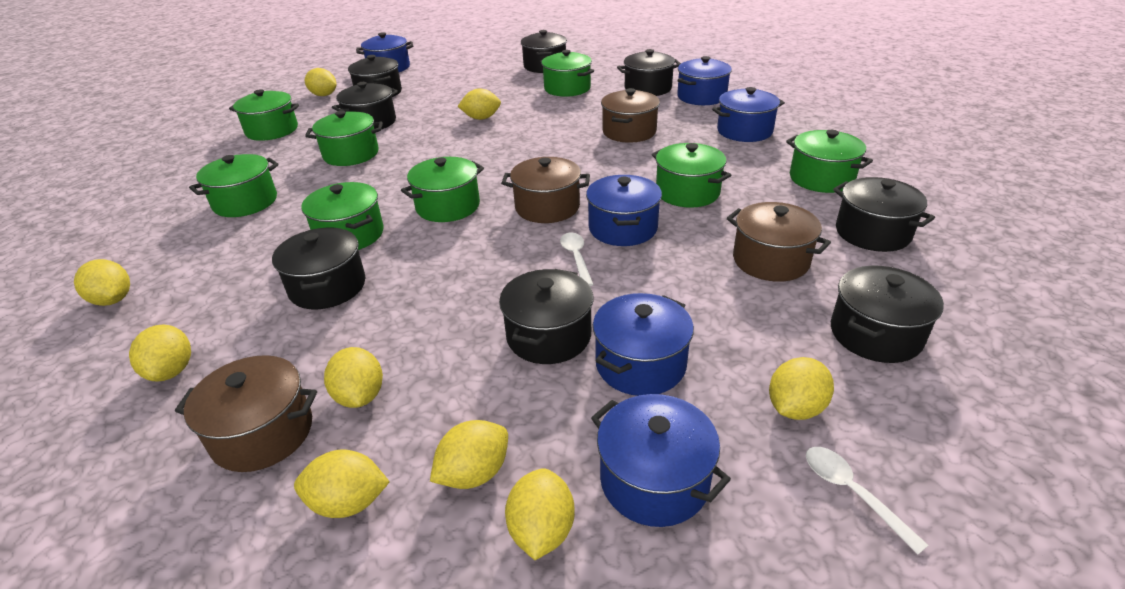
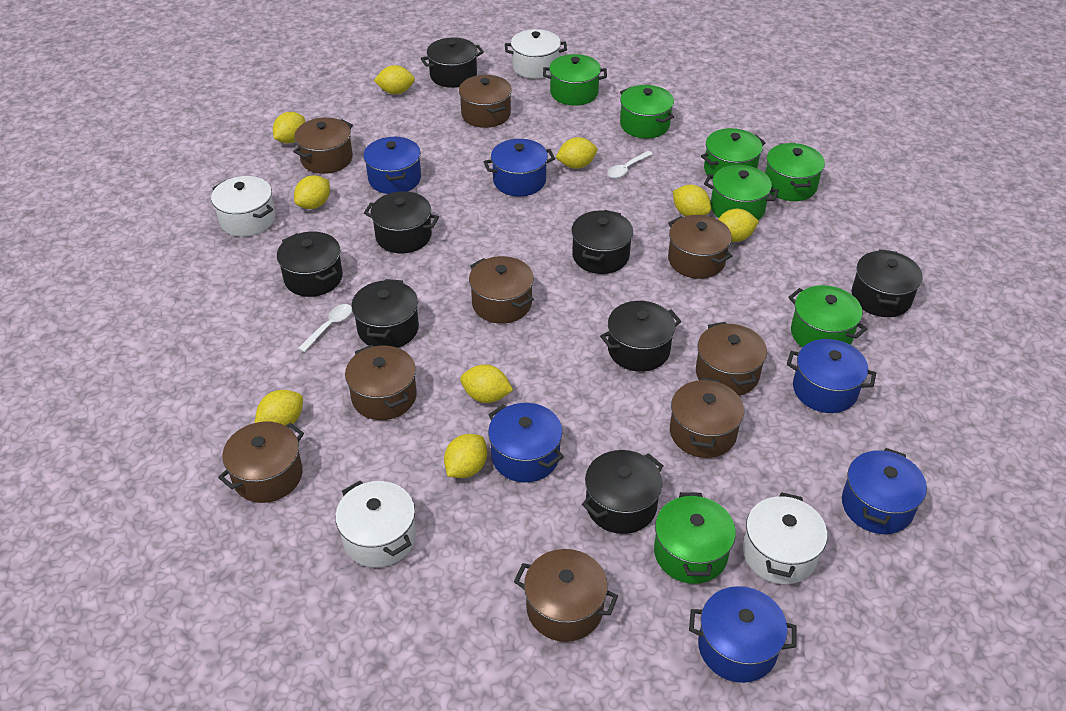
brown pot: [175,355,317,472] [501,157,590,223] [601,88,660,143] [727,202,831,282] = 4 -> [218,421,304,503] [293,117,353,174] [345,345,417,420] [459,75,512,128] [469,256,534,324] [514,549,618,642] [668,215,732,279] [670,378,744,458] [696,322,767,396] = 9
green pot: [189,154,279,217] [229,89,299,141] [301,182,383,250] [305,110,383,166] [401,157,484,222] [540,50,594,97] [652,143,731,208] [786,130,873,193] = 8 -> [543,54,607,106] [620,85,674,139] [654,492,736,584] [701,128,766,180] [704,165,779,220] [765,143,825,201] [789,285,867,347] = 7
white pot: none = 0 -> [211,176,275,237] [335,481,416,567] [505,29,567,79] [743,492,827,584] = 4

